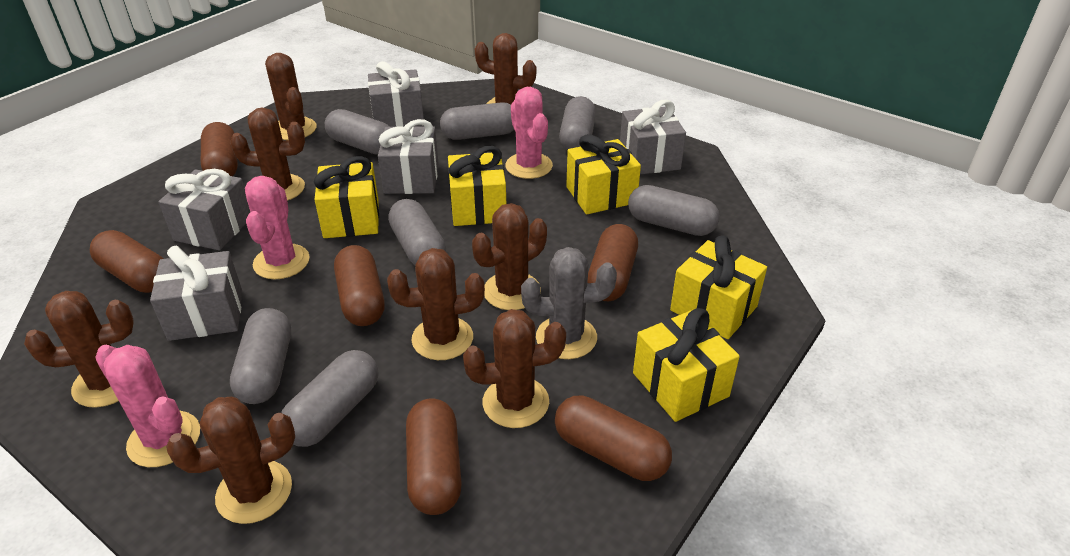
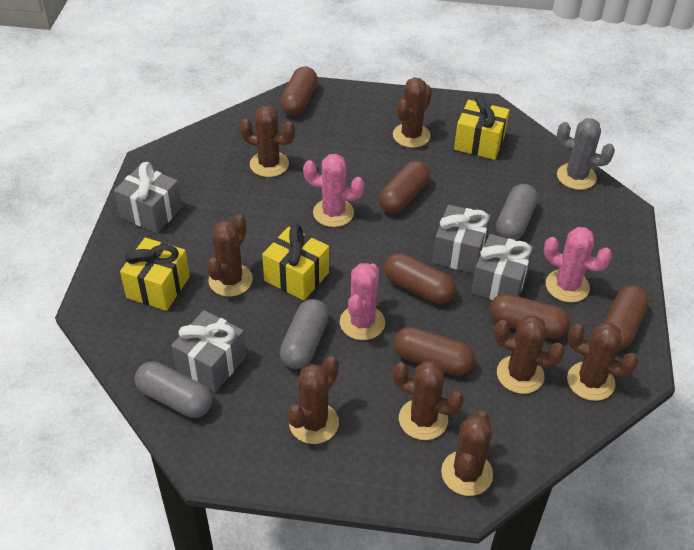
grey capsule: [230,308,291,404] [281,350,378,447] [325,109,390,155] [388,199,446,265] [440,102,514,140] [559,96,596,151] [628,185,720,236] = 7 -> [135,361,212,418] [280,299,329,369] [496,184,538,240] = 3
grey gift: [150,246,242,341] [158,169,250,250] [368,61,424,127] [378,119,439,194] [620,100,686,174] = 5 -> [114,162,182,233] [171,310,246,392] [433,205,491,274] [471,234,534,300] = 4
yellow gift: [314,156,379,238] [448,146,506,226] [566,134,641,214] [633,308,740,422] [670,235,767,339] = 5 -> [120,237,190,311] [262,224,329,301] [454,95,509,160] = 3

